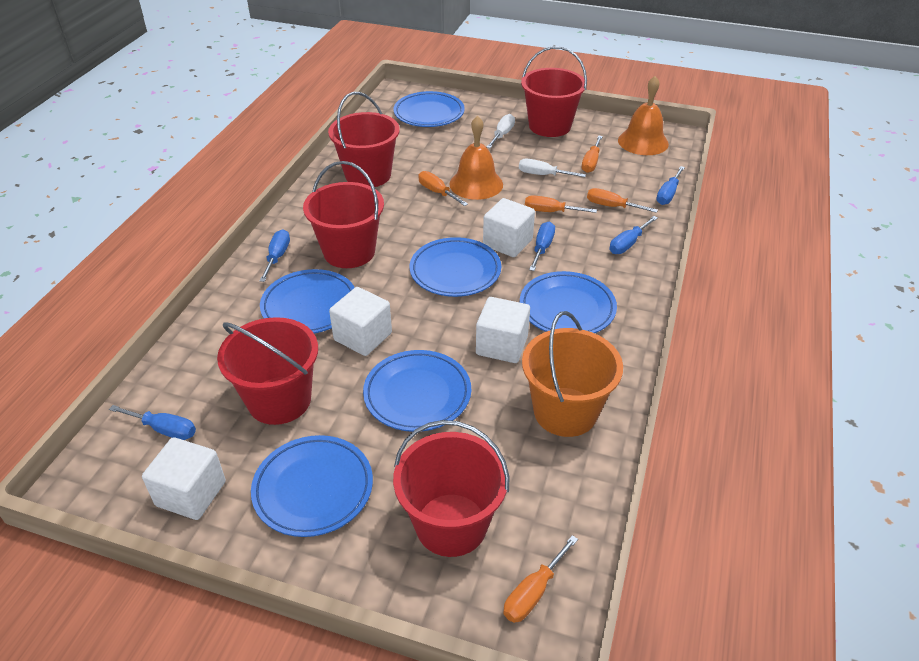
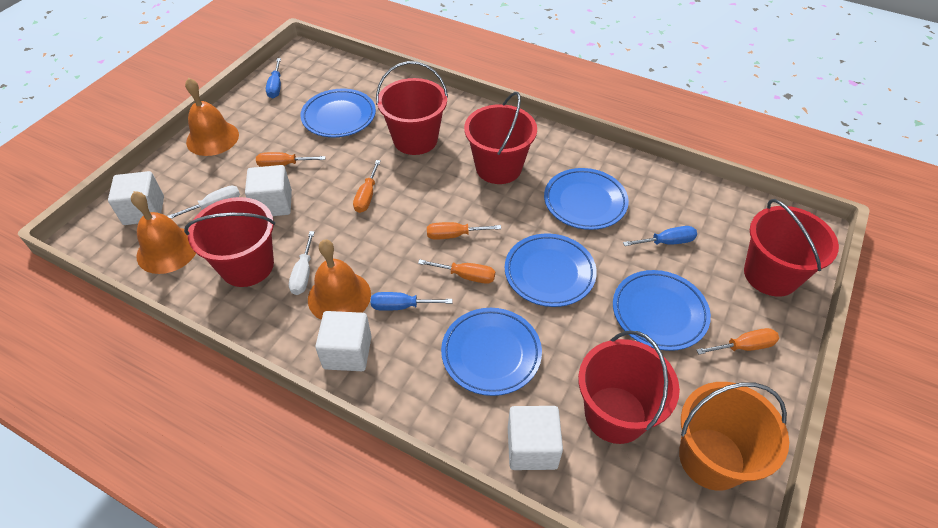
blue plate: [251,435,373,537] [260,269,355,333] [363,350,471,432] [394,91,465,127] [410,237,501,297] [520,271,617,333] = 6 -> [300,89,376,137] [441,308,542,396] [505,233,597,307] [544,168,629,230] [613,270,711,351] = 5
blue screwdriver: [109,405,196,440] [259,230,290,282] [529,222,555,271] [610,216,658,254] [656,166,685,205] = 5 -> [266,58,281,98] [371,292,453,311] [623,226,697,246] = 3
orange bell: [449,115,503,200] [618,76,669,155] = 2 -> [131,191,196,274] [185,78,239,156] [308,239,371,320] = 3

